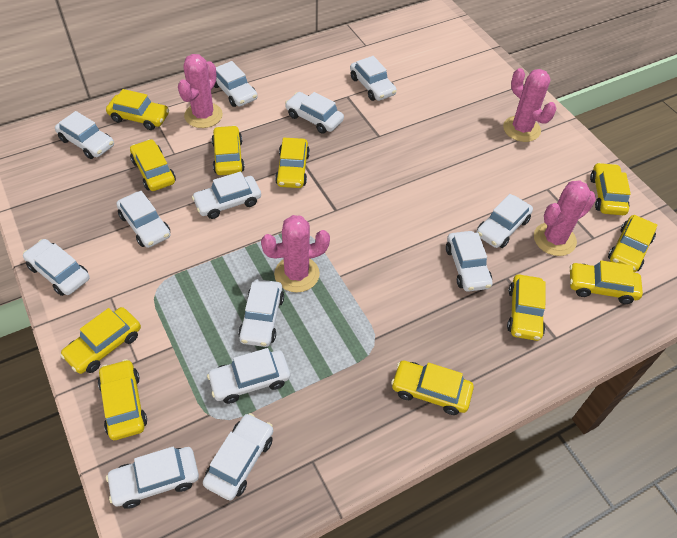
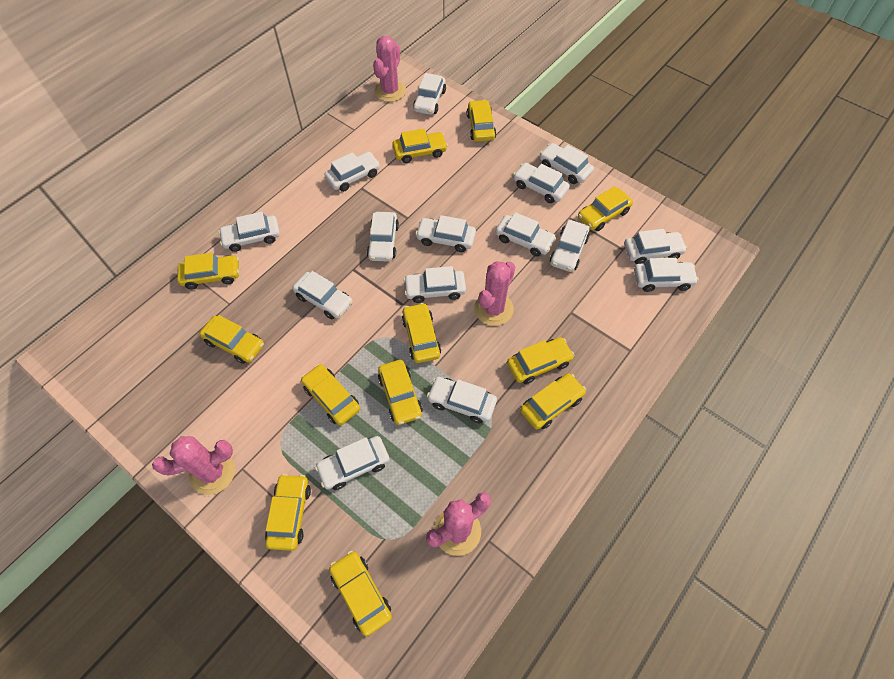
white car: [23,239,89,296] [55,111,114,159] [106,447,199,509] [116,191,171,248] [192,172,261,219] [203,413,273,501] [207,348,290,404] [214,61,258,107] [238,279,284,347] [285,92,344,134] [350,56,397,101] [446,231,493,292] [476,194,533,248] = 13 -> [218,212,280,252] [292,271,353,319] [315,436,389,490] [324,152,380,192] [367,212,399,262] [404,266,466,303] [413,73,446,115] [415,215,476,252] [427,377,497,423] [496,212,556,257] [513,163,570,203] [539,143,594,184] [550,220,590,272] [624,229,687,264] [634,258,699,292] = 15
yellow car: [60,307,141,374] [98,359,147,440] [106,89,169,130] [130,139,176,191] [211,125,245,175] [275,138,310,188] [391,361,474,415] [507,275,546,341] [570,260,643,304] [590,163,631,215] [608,215,658,272] = 11 -> [177,253,239,290] [199,315,264,364] [265,474,311,551] [301,364,360,425] [329,551,392,636] [378,360,423,425] [392,129,448,163] [402,303,441,363] [467,100,496,142] [507,337,574,384] [520,373,586,429] [578,186,633,231] = 12

